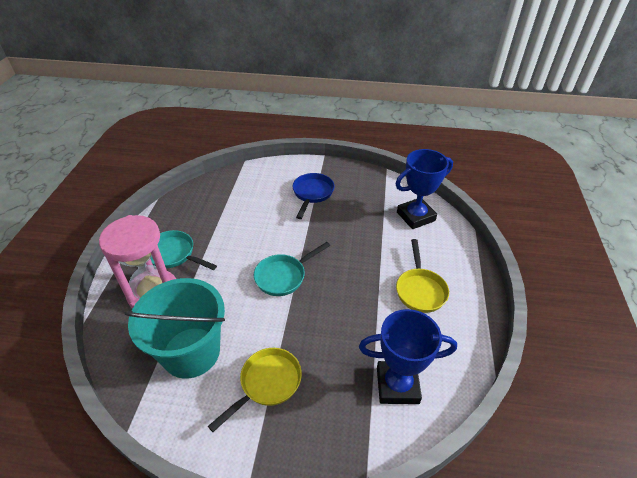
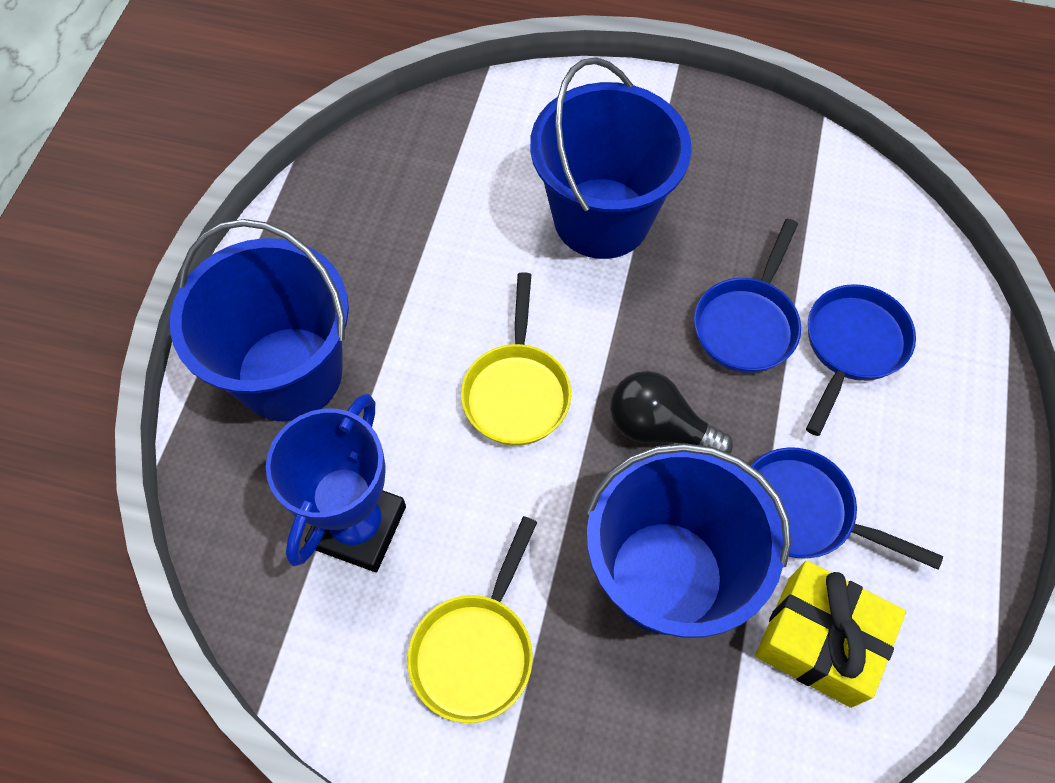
black light bulb: none = 0 -> [610,371,733,454] = 1
blue bucket: none = 0 -> [170,219,349,422] [530,57,692,259] [586,443,791,638] = 3
blue pan: [293,173,334,219] = 1 -> [694,219,801,373] [751,447,943,570] [806,284,916,436] = 3
blue trophy: [359,309,457,404] [396,149,453,229] = 2 -> [266,393,406,572] = 1
pink hourglass: [99,215,176,309] = 1 -> none = 0
turquoise bucket: [124,278,225,379] = 1 -> none = 0
turquoise pan: [151,230,217,270] [254,242,330,296] = 2 -> none = 0
yellow gift: none = 0 -> [755,561,906,708] = 1

